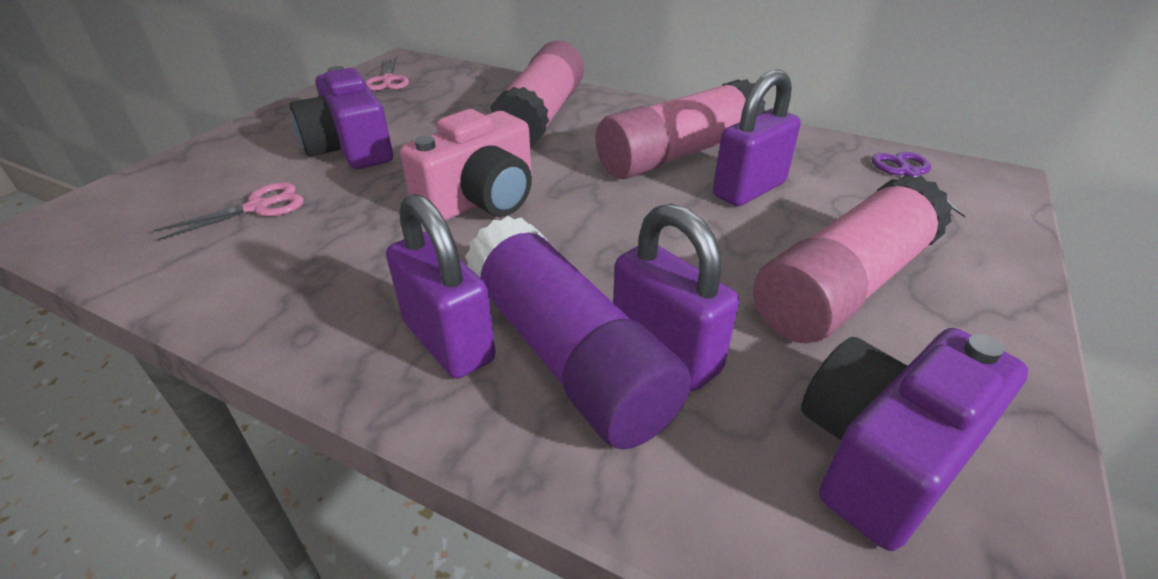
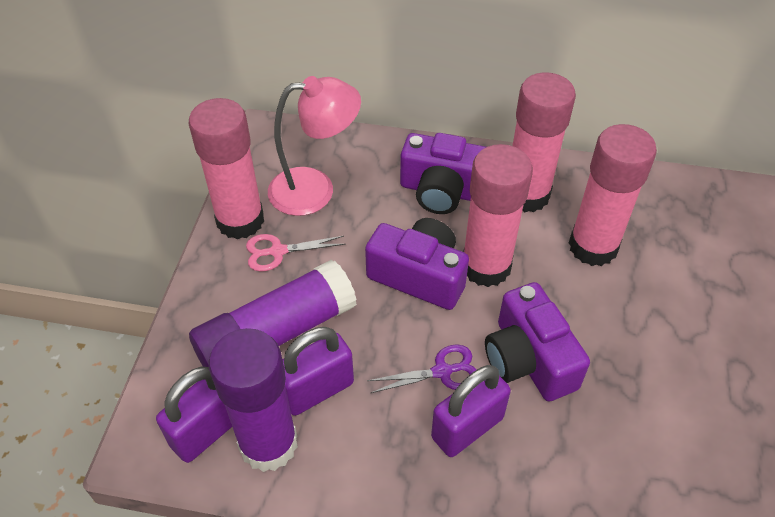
pink camera: [400,109,532,221] = 1 -> none = 0
pink glue stick: [490,41,584,147] [596,79,766,179] [753,175,952,343] = 3 -> [189,98,264,239] [464,144,533,287] [513,72,576,212] [569,124,657,266] = 4
pink lamp: none = 0 -> [268,76,361,216] = 1
pink scissors: [153,182,304,241] [365,56,409,91] = 2 -> [246,234,345,272] = 1
purple camera: [290,66,393,169] [801,328,1028,551] = 2 -> [365,218,469,310] [400,133,486,214] [485,282,590,401] = 3
purple glue stick: [465,216,692,449] = 1 -> [189,260,357,367] [209,328,298,472] = 2

